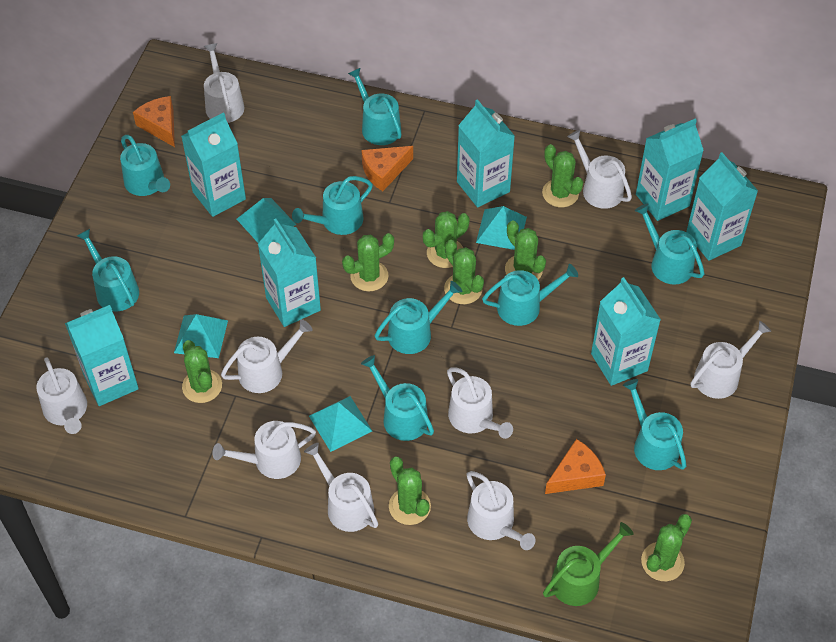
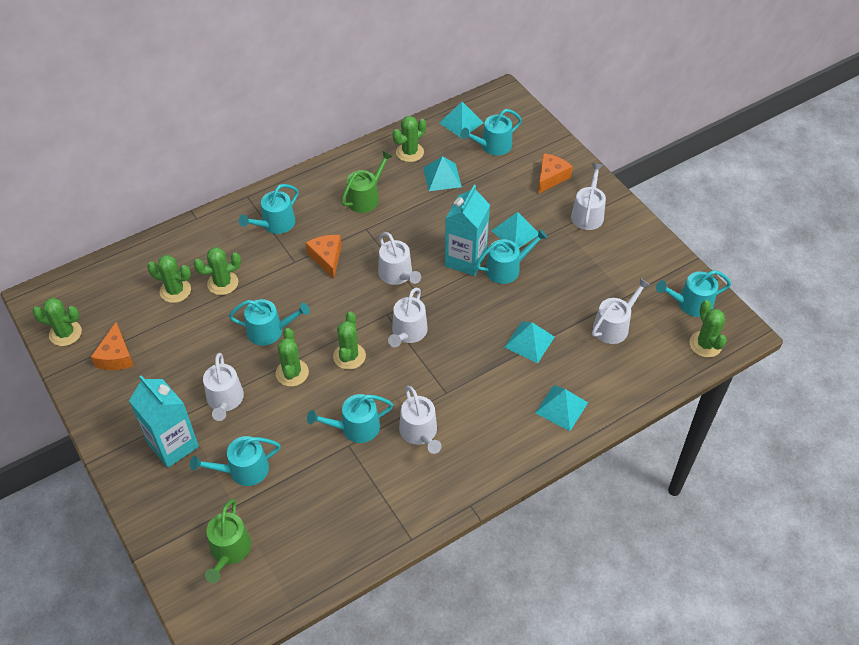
green cactus: [182,340,222,403] [342,233,394,291] [389,457,431,525] [423,211,469,268] [444,240,484,304] [505,221,546,280] [542,144,583,207] [641,514,692,581] = 8 -> [32,298,82,346] [147,255,191,303] [193,247,241,295] [276,328,309,387] [333,312,366,370] [392,116,426,162] [690,300,727,358] = 7
green watering can: [543,522,634,606] = 1 -> [205,499,251,583] [341,151,393,213] = 2
turquoise carton: [65,305,139,406] [181,112,246,217] [258,218,321,327] [457,99,515,207] [591,277,661,386] [636,119,704,221] [686,152,758,261] = 7 -> [129,375,199,468] [445,185,490,276] = 2
turquoise pyramid: [174,314,228,358] [237,198,296,243] [309,396,372,452] [476,206,527,250] = 4 -> [423,156,462,191] [439,102,484,138] [491,212,539,248] [504,321,555,363] [535,385,588,431] = 5
turquoise watering can: [77,229,139,312] [120,135,170,196] [292,176,373,235] [348,68,402,145] [361,355,434,441] [375,281,462,354] [482,264,578,326] [623,379,687,470] [635,203,705,285] = 9 -> [190,436,281,486] [229,299,310,346] [239,184,299,234] [307,394,393,443] [460,109,522,155] [475,229,548,284] [656,270,731,317] = 7
white watering can: [36,357,87,434] [204,43,245,123] [212,421,316,479] [221,319,312,393] [304,443,378,532] [447,367,513,439] [467,471,536,550] [567,130,632,209] [691,320,771,399] = 9 -> [203,353,244,421] [378,232,421,285] [388,288,428,347] [399,386,442,454] [571,163,606,230] [592,278,651,344] = 6

